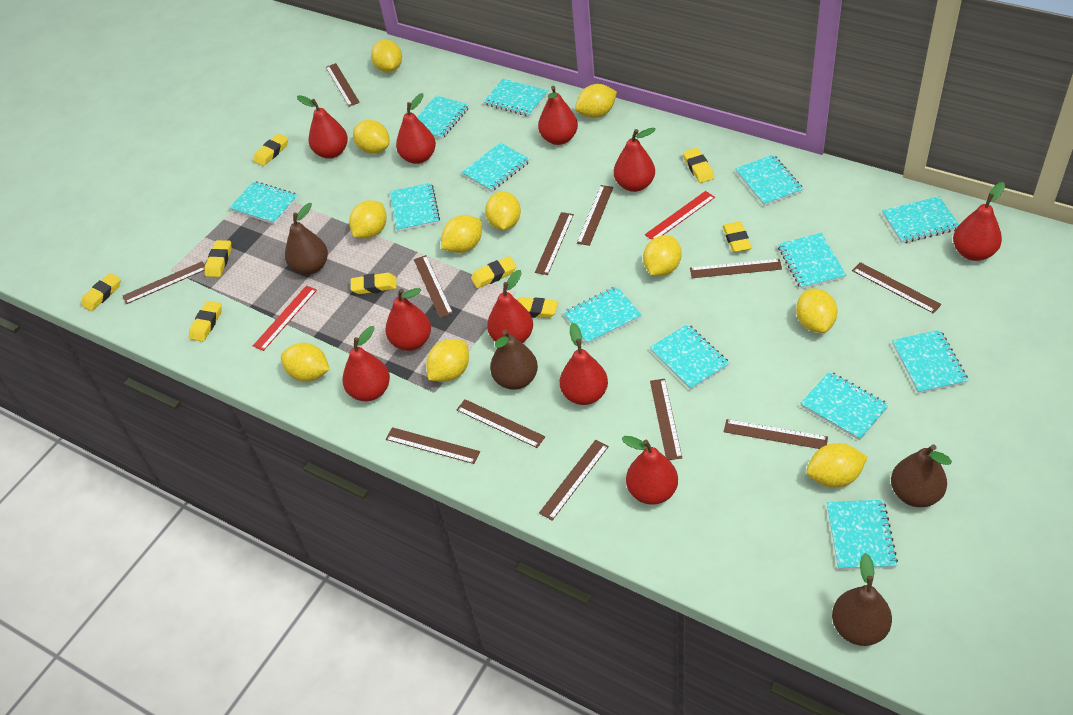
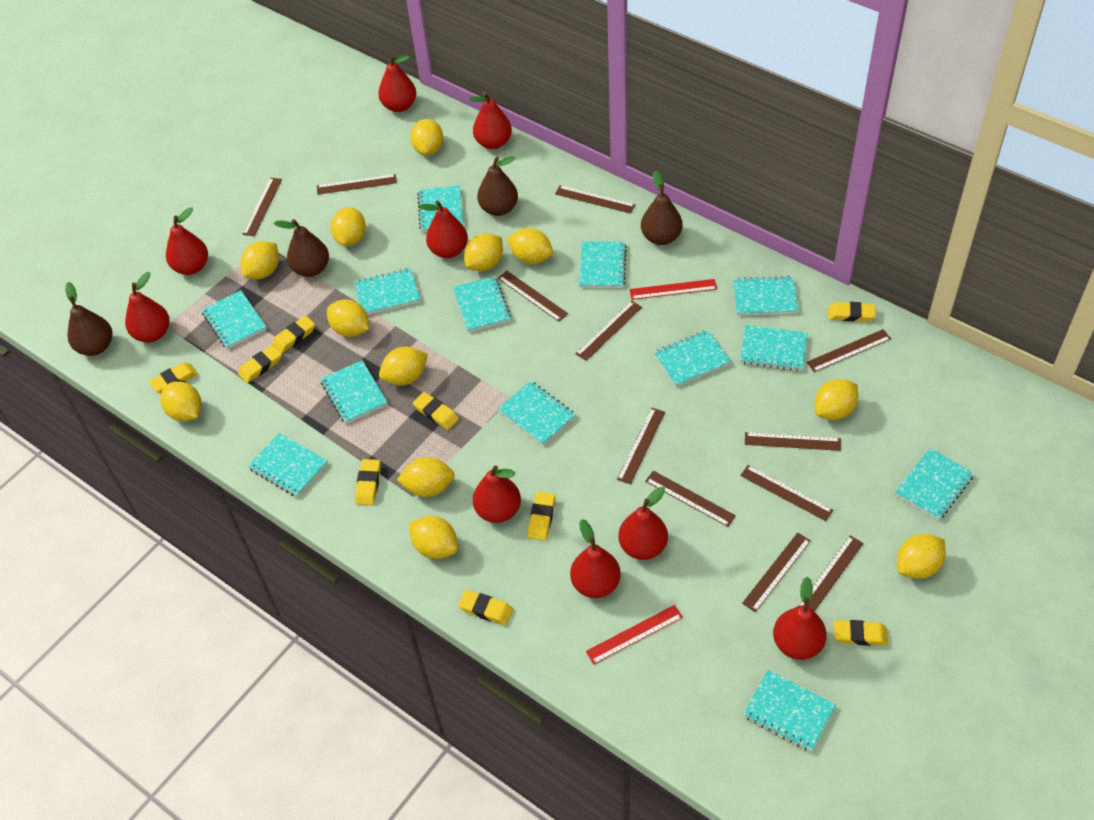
red pear: [297,95,348,159] [342,326,390,401] [385,288,431,351] [396,93,436,164] [487,270,533,343] [538,86,578,145] [560,323,608,405] [614,128,656,192] [622,436,678,505] [953,182,1005,261] = 10 -> [125,272,170,342] [166,207,208,275] [378,54,416,112] [419,200,468,258] [469,92,512,149] [473,465,521,523] [570,519,621,598] [618,487,668,560] [773,577,827,660] = 9
yellow lemon: [281,343,330,382] [349,200,387,239] [353,120,389,154] [371,39,402,73] [426,339,469,382] [441,215,482,253] [485,191,521,230] [575,84,617,118] [643,235,681,276] [796,289,838,333] [806,443,868,488] = 11 -> [160,381,202,421] [240,241,279,279] [327,299,369,337] [331,207,366,246] [379,347,428,385] [397,457,455,497] [409,516,458,559] [410,119,443,155] [464,233,503,271] [507,228,553,264] [814,379,858,420] [897,534,946,579] = 12

